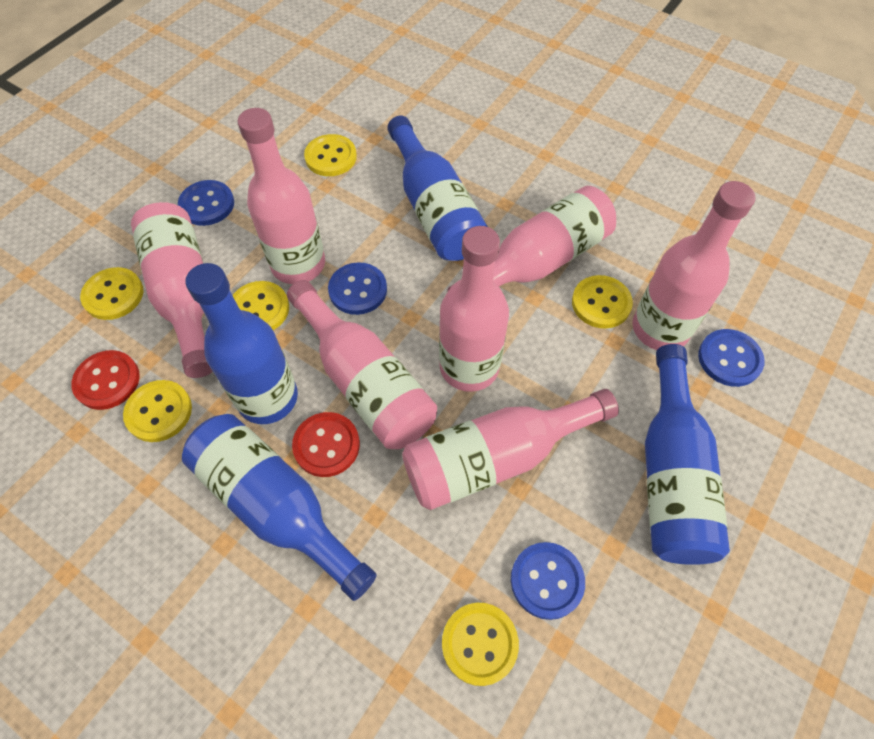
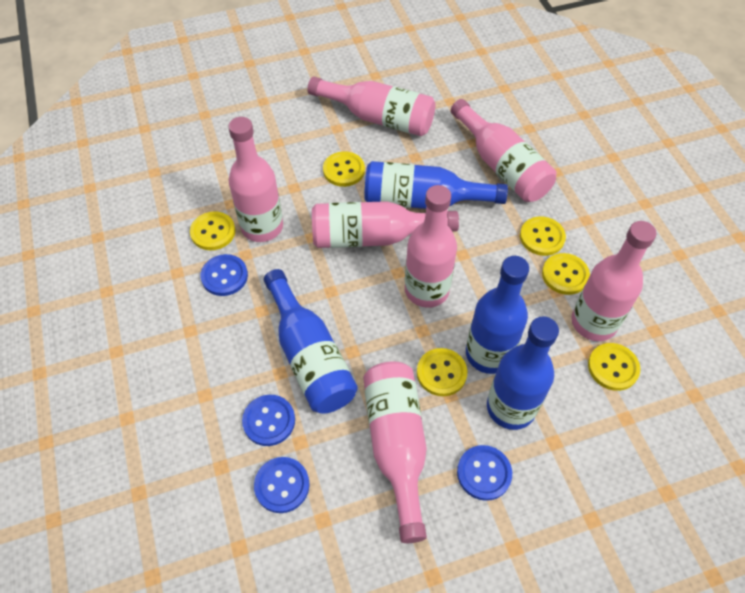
red button: [71,350,140,410] [292,412,360,477] = 2 -> none = 0

